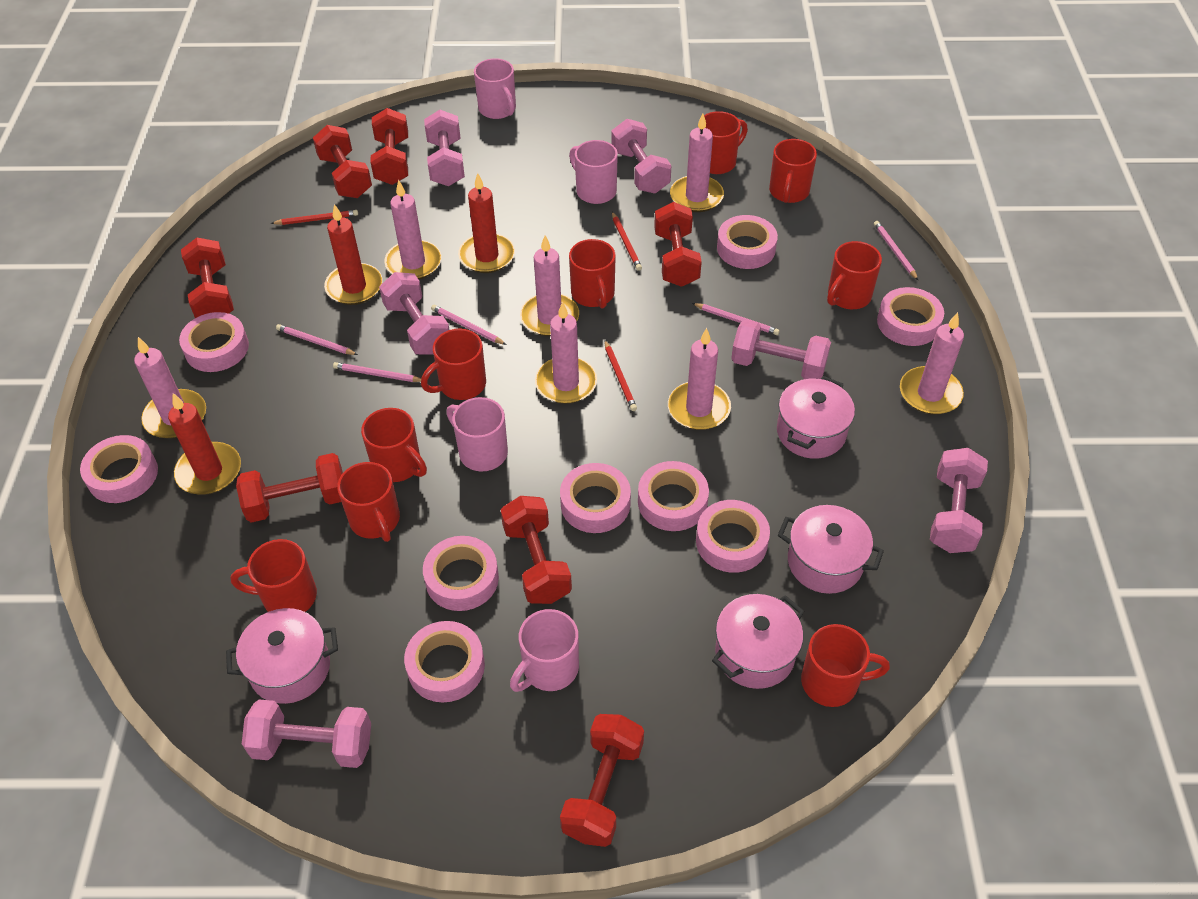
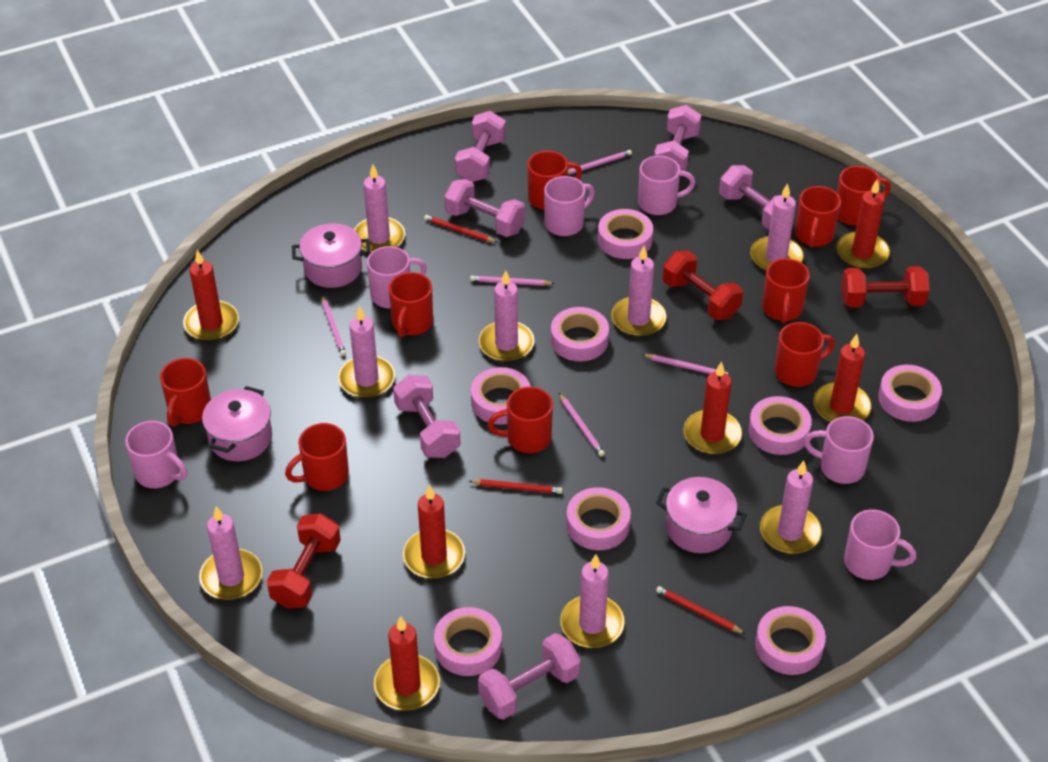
pink candle: [134,337,206,439] [384,180,441,279] [520,235,579,336] [535,302,597,404] [668,328,731,430] [670,114,724,212] [900,312,964,415] = 7 -> [199,506,262,600] [338,306,395,398] [354,165,405,253] [479,271,535,362] [560,554,625,648] [612,246,666,337] [750,183,804,271] [760,461,822,554] = 8
pink mug: [446,397,508,471] [474,58,516,119] [510,609,579,692] [569,140,618,204] = 4 -> [125,421,187,488] [367,246,427,308] [544,176,595,236] [638,156,695,215] [804,416,874,484] [844,510,916,580] = 6
pink pot: [226,608,338,704] [712,594,804,689] [777,376,855,459] [778,505,884,594] = 4 -> [202,386,272,461] [292,223,370,288] [656,477,747,553] = 3
pink tape: [80,435,158,503] [179,312,249,372] [404,621,485,703] [423,536,499,611] [560,463,631,533] [638,461,709,531] [696,500,770,573] [717,215,778,269] [877,287,944,346] = 9 -> [434,607,502,676] [471,367,531,425] [551,307,609,361] [566,487,631,550] [598,209,653,259] [748,396,812,455] [755,606,826,675] [878,365,942,422] = 8
red candle: [168,393,241,495] [324,204,383,305] [458,173,515,273] = 3 -> [183,250,239,341] [374,616,440,711] [403,485,465,579] [683,362,742,454] [813,334,871,422] [837,179,890,269] = 6
red dumbbell: [181,238,234,318] [236,453,343,523] [313,125,372,198] [371,108,408,185] [501,496,572,604] [560,714,644,847] [654,202,702,287] = 7 -> [267,513,341,608] [662,251,743,320] [841,266,930,307] = 3

